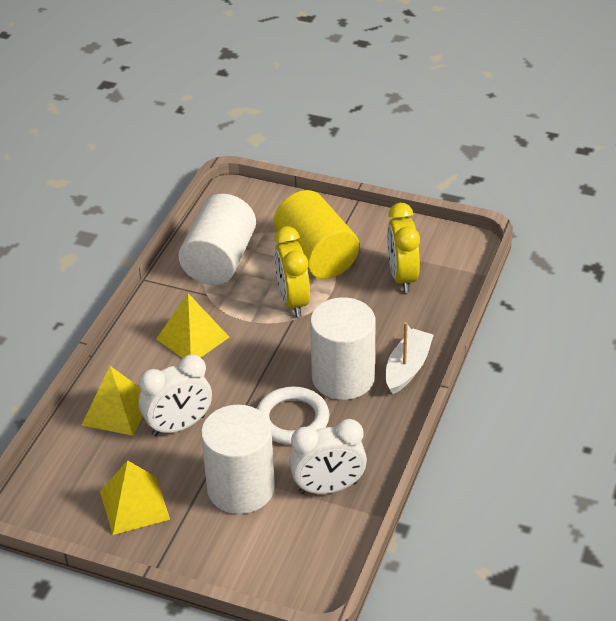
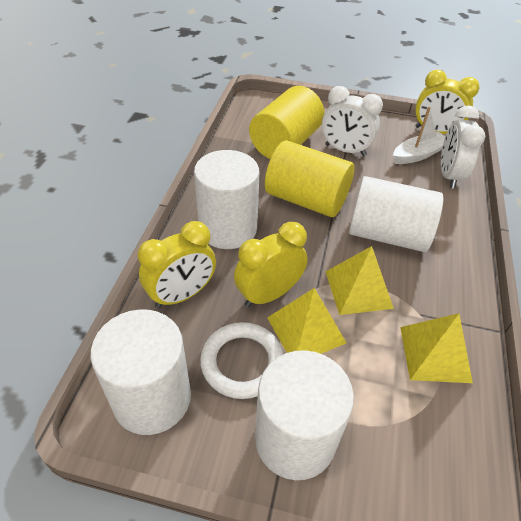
white cylinder: [178,194,256,285] [201,405,275,514] [310,297,376,400] = 3 -> [91,309,191,435] [194,150,260,249] [255,350,354,480] [349,176,443,252] = 4
yellow clock: [274,227,310,317] [387,203,420,293] = 2 -> [138,221,216,308] [234,222,308,307] [415,70,479,134] = 3
yellow cylinder: [274,190,359,279] = 1 -> [249,86,324,159] [265,140,355,217] = 2

